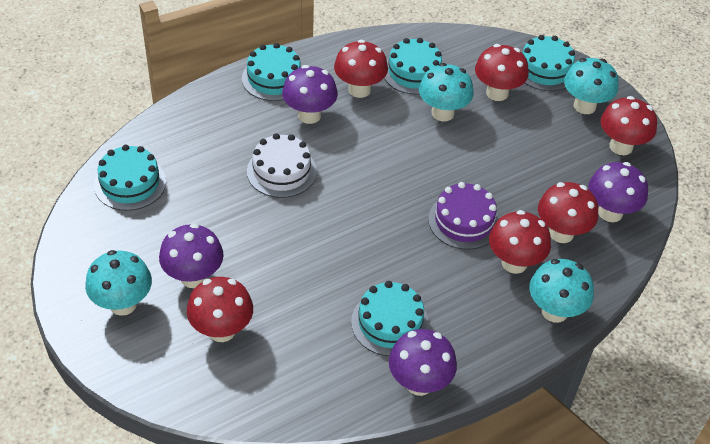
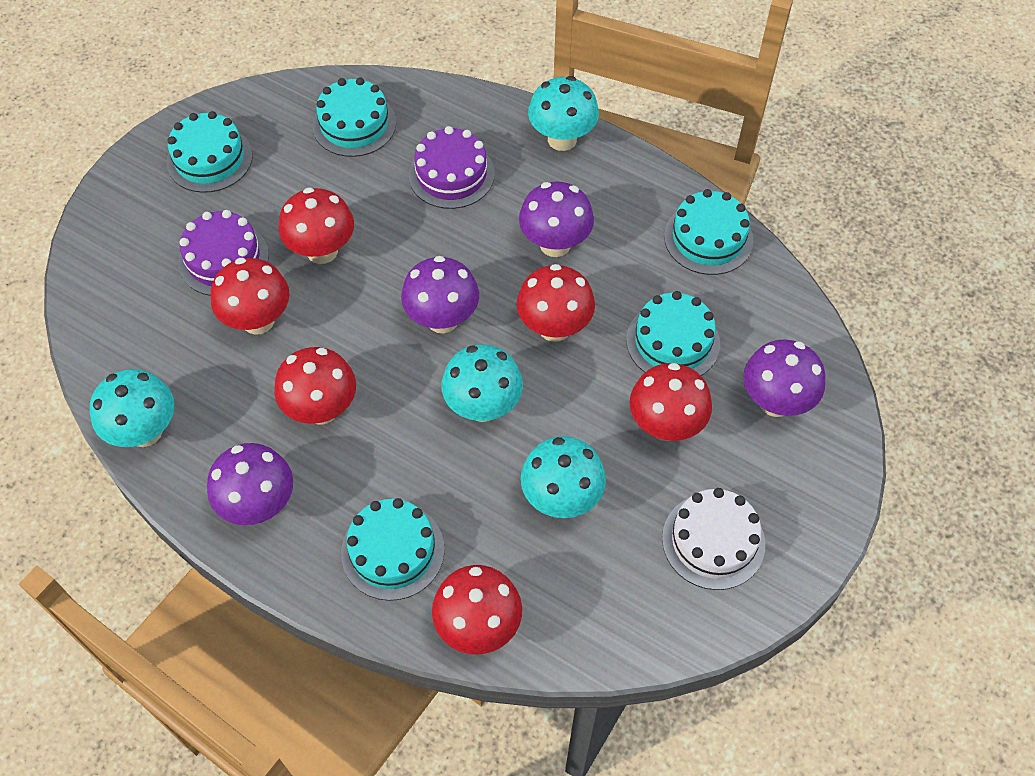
purple cake: [428,182,499,249] = 1 -> [178,210,269,296] [409,126,495,209] = 2

